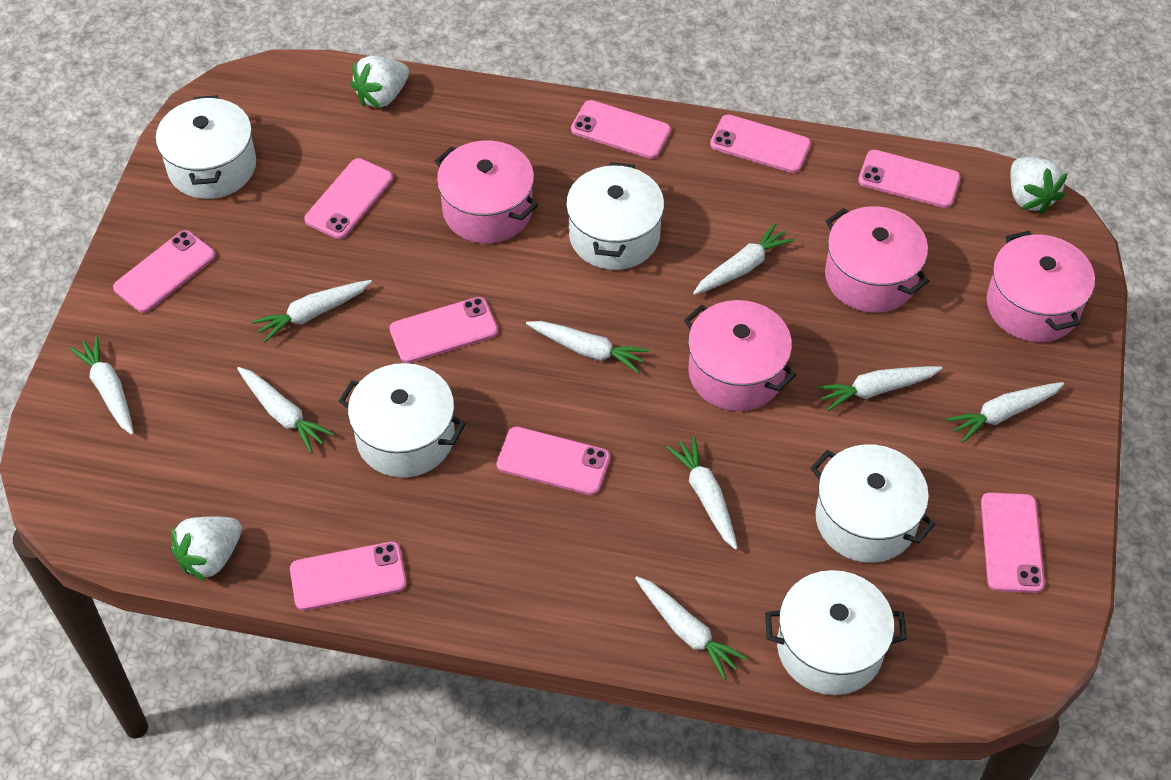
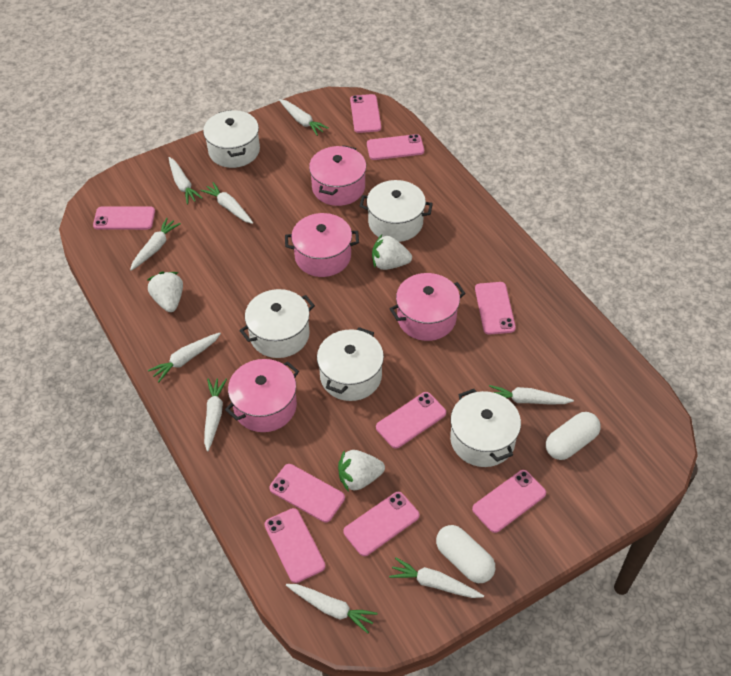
white capsule: none = 0 -> [436,525,495,583] [546,412,601,460] = 2

